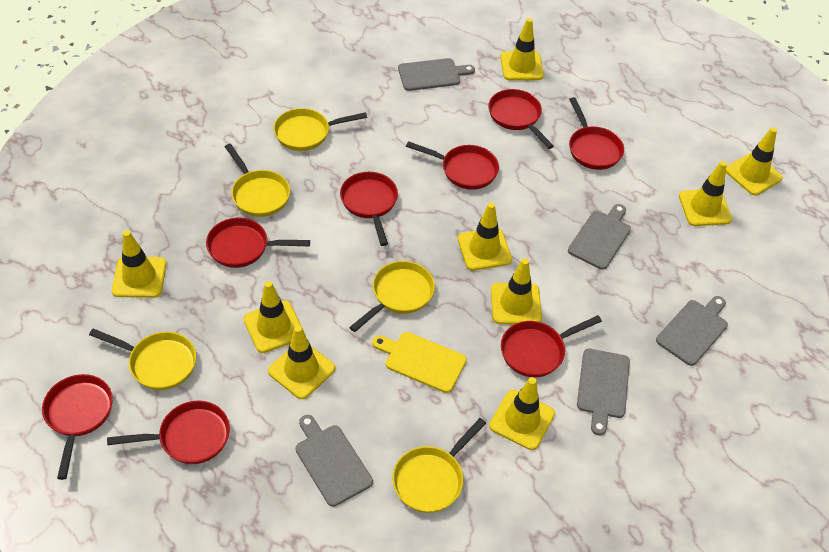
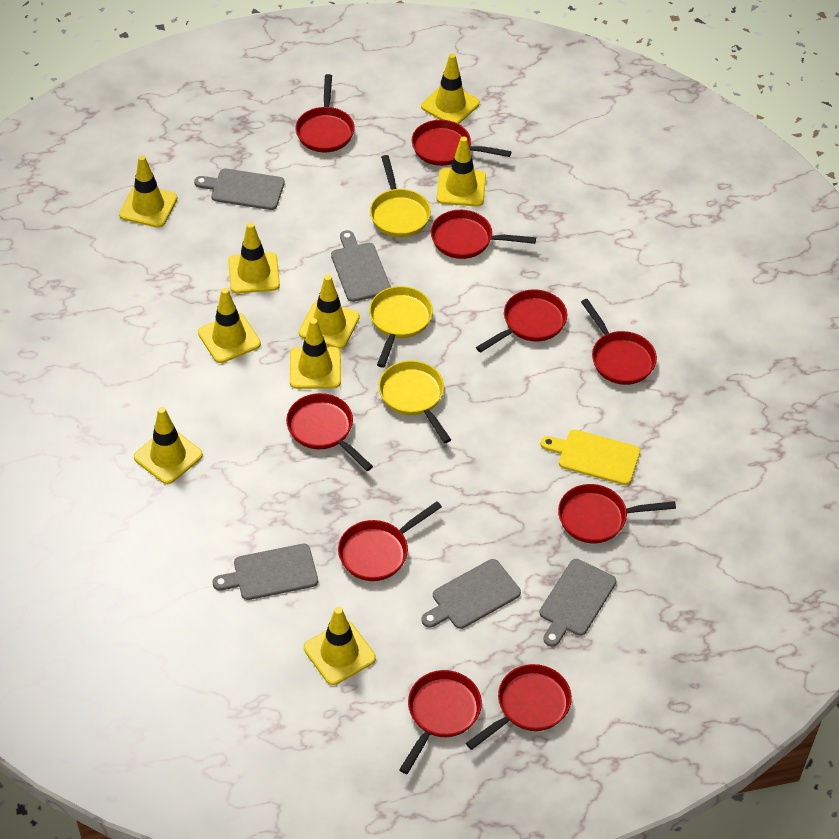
red pan: [42,374,113,480] [107,401,230,464] [206,218,310,268] [340,172,398,246] [406,141,499,190] [488,89,554,149] [501,315,602,377] [569,97,624,170] = 8 -> [286,393,373,471] [295,74,355,152] [338,501,442,581] [399,670,482,774] [412,120,511,166] [431,210,536,259] [466,664,572,750] [476,289,567,352] [558,484,676,543] [581,299,657,385] = 10
yellow pan: [89,329,196,390] [225,144,290,217] [273,108,367,151] [349,261,435,332] [392,418,486,513] = 5 -> [369,286,433,368] [370,155,431,237] [379,361,451,443] = 3

